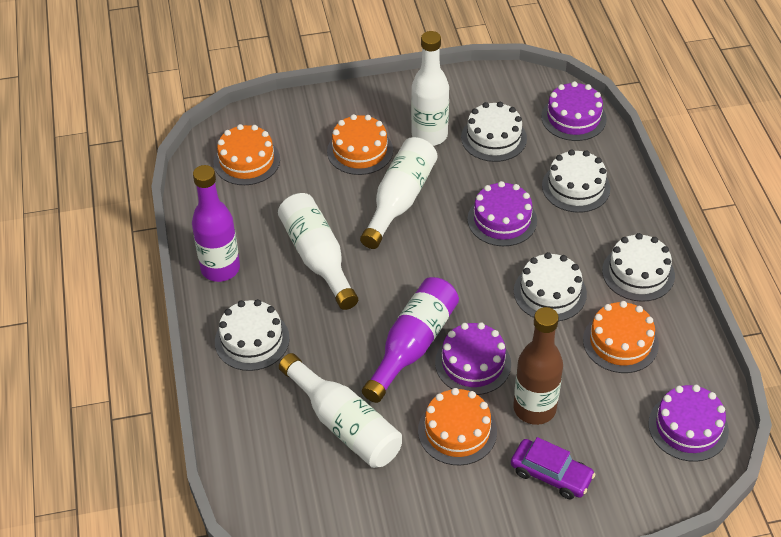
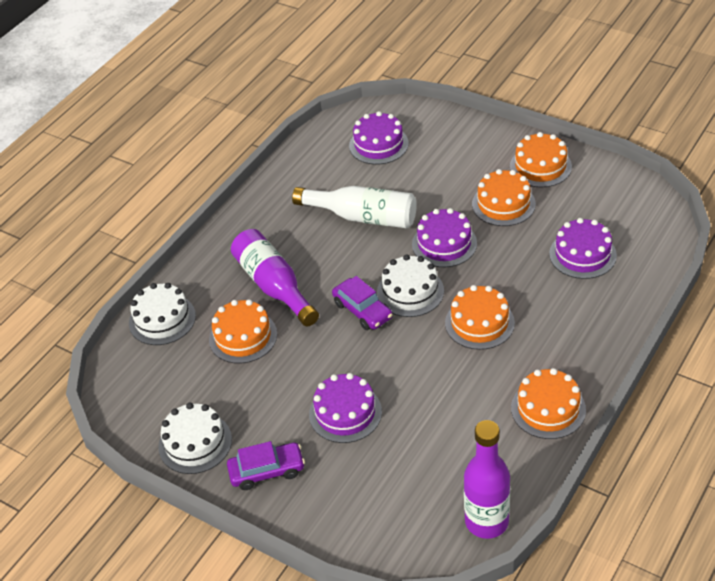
brown bottle: [514,307,563,425] = 1 -> none = 0
orange cake: [214,124,280,185] [327,114,393,175] [418,388,497,466] [583,301,659,373] = 4 -> [209,299,277,363] [445,285,515,350] [472,169,536,226] [510,132,572,188] [511,368,586,439] = 5
purple car: [511,437,595,499] = 1 -> [227,441,305,490] [332,276,393,330] = 2
white bottle: [278,193,358,310] [279,353,402,468] [360,137,437,249] [411,31,449,146] = 4 -> [292,186,417,228] = 1
white cake: [215,299,290,371] [461,102,527,162] [514,252,587,321] [542,149,610,213] [602,233,675,302] = 5 -> [129,283,196,345] [158,402,232,474] [377,255,444,317] = 3

